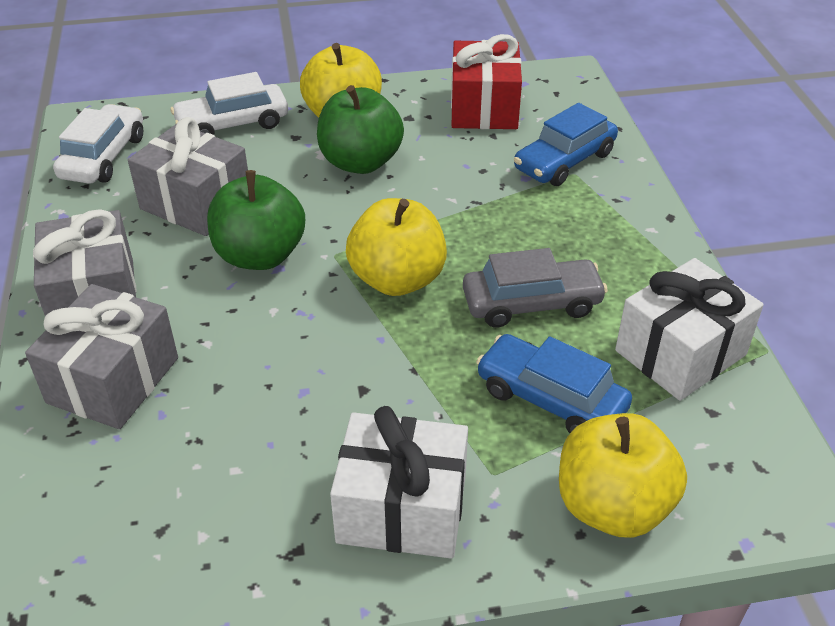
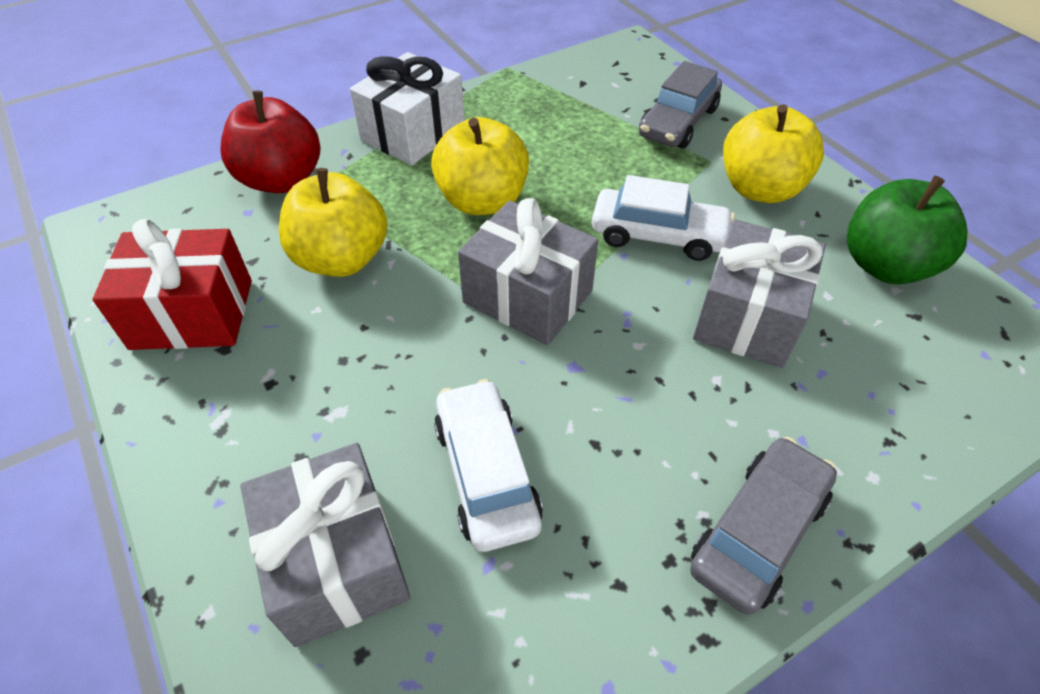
blue car: [476,334,632,433] [514,103,618,186] = 2 -> none = 0
green apple: [207,170,305,270] [317,85,404,174] = 2 -> [847,176,968,284] = 1
grey car: [463,248,608,328] = 1 -> [639,61,722,148] [690,437,837,615] = 2
red apple: none = 0 -> [221,91,320,193] = 1
white gift: [330,406,468,559] [615,258,764,401] = 2 -> [350,52,465,165] = 1

